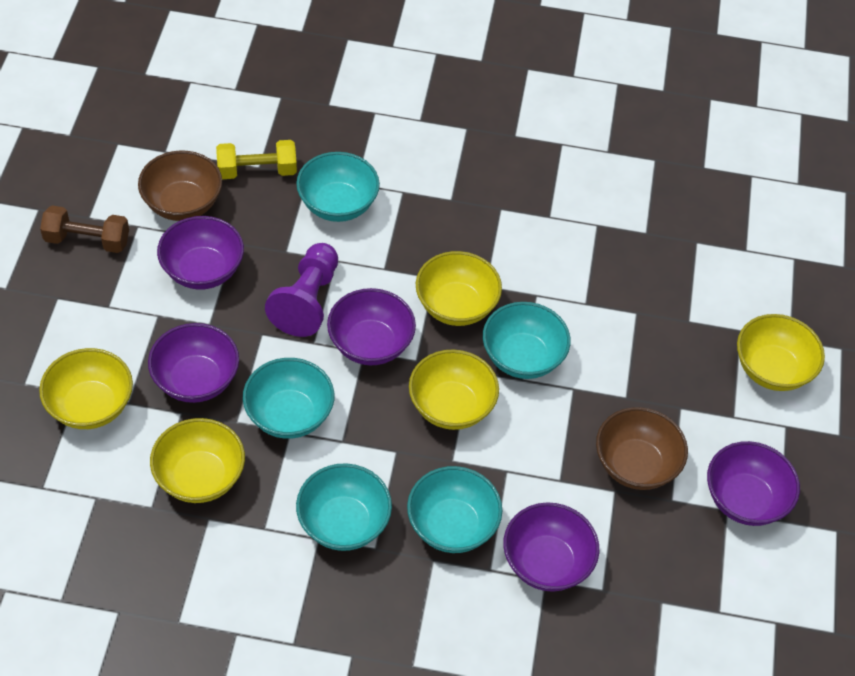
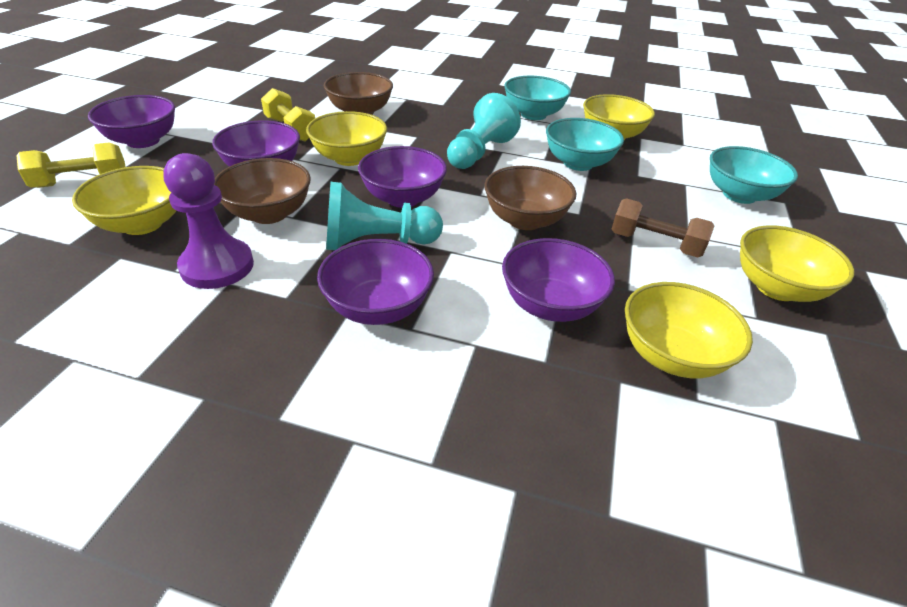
brown bowl: [138,150,222,221] [596,407,688,490] = 2 -> [214,158,311,224] [324,72,393,115] [484,166,576,230] = 3
turquoise bowl: [243,358,334,439] [296,152,380,222] [296,463,392,551] [407,466,502,553] [483,302,571,379] = 5 -> [504,76,571,120] [546,118,624,171] [710,146,798,204] = 3
turquoise pawn: none = 0 -> [326,182,443,250] [447,93,521,169] = 2
yellow dumbbell: [216,140,297,179] = 1 -> [16,142,125,188] [261,88,315,142] = 2

